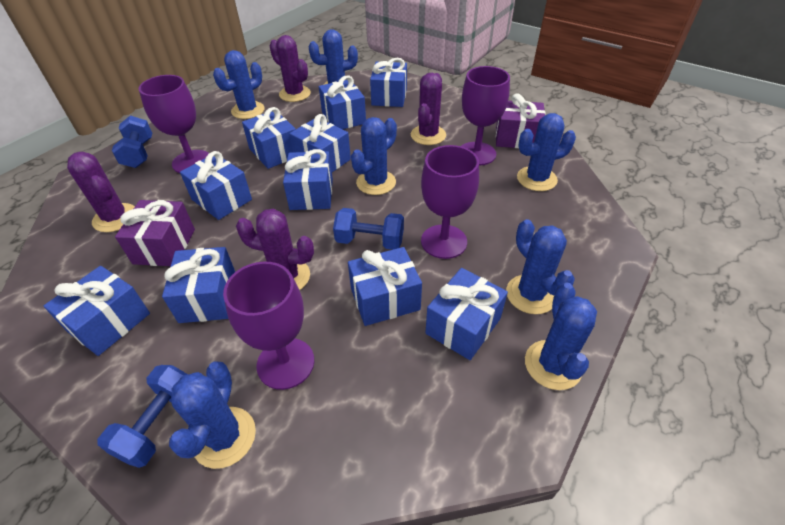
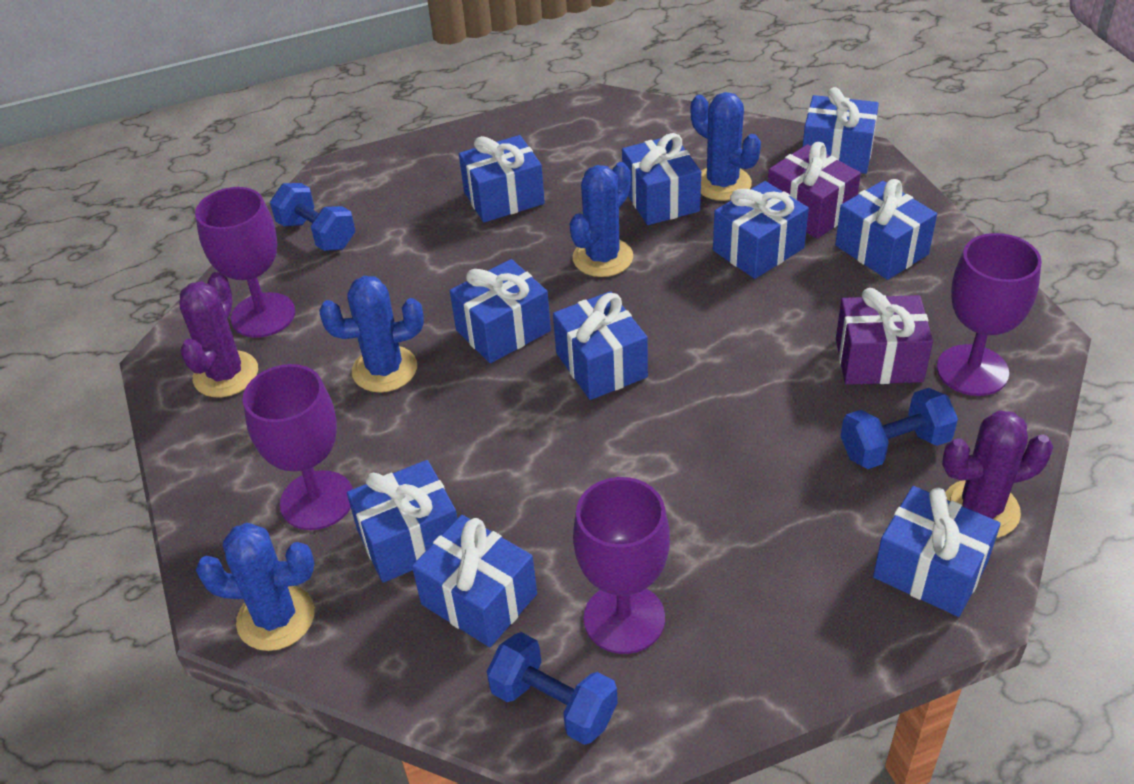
blue cactus: [169,361,256,469] [213,50,265,119] [309,29,358,85] [351,117,397,195] [506,219,575,314] [517,113,576,191] [525,283,597,390] = 7 -> [196,523,315,651] [319,276,424,393] [570,162,633,277] [691,92,761,201] = 4
purple cactus: [67,152,135,232] [236,209,314,290] [270,35,311,102] [411,73,446,145] = 4 -> [180,272,258,397] [942,410,1053,538] = 2

